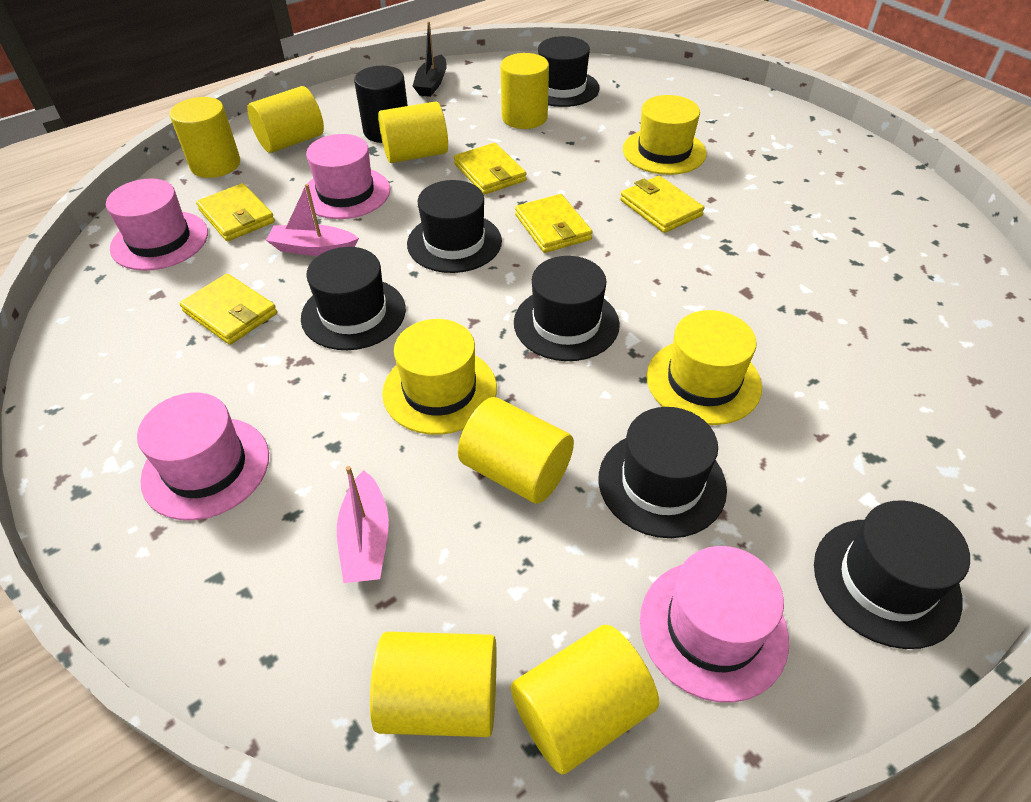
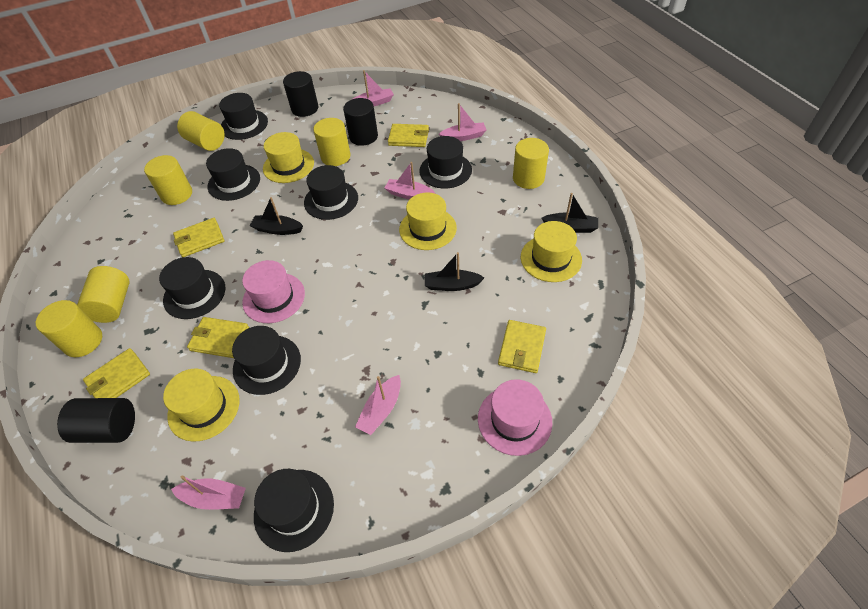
black boat: [413,21,447,97] = 1 -> [250,197,303,235] [425,252,485,291] [542,193,598,233] = 3
black cylinder: [354,66,408,143] = 1 -> [57,398,135,443] [283,71,319,117] [343,98,378,146] = 3
black hat: [301,247,406,350] [407,180,502,273] [514,256,620,361] [538,36,600,107] [599,407,727,538] [814,500,970,649] = 6 -> [159,257,225,319] [206,148,260,201] [219,93,268,140] [232,326,301,395] [254,469,334,552] [304,165,358,220] [419,136,472,189] = 7
pink boat: [266,184,359,256] [337,466,389,583] = 2 -> [171,475,246,510] [353,70,394,106] [355,375,401,435] [385,162,436,200] [439,103,486,141] = 5
pink hat: [106,179,208,271] [137,393,269,520] [302,134,390,219] [640,546,789,703] = 4 -> [242,260,305,323] [478,379,552,456] = 2
yellow cylinder: [170,97,240,178] [247,86,324,153] [370,632,496,737] [378,102,448,163] [458,397,574,504] [500,53,549,129] [511,625,659,775] = 7 -> [36,300,102,357] [77,266,129,323] [144,155,192,205] [177,111,225,151] [313,118,351,166] [513,138,549,189] = 6
yellow hat: [382,319,497,435] [623,95,707,175] [647,310,762,425] = 3 -> [163,368,240,442] [263,132,314,183] [399,192,457,250] [521,221,582,282] = 4

